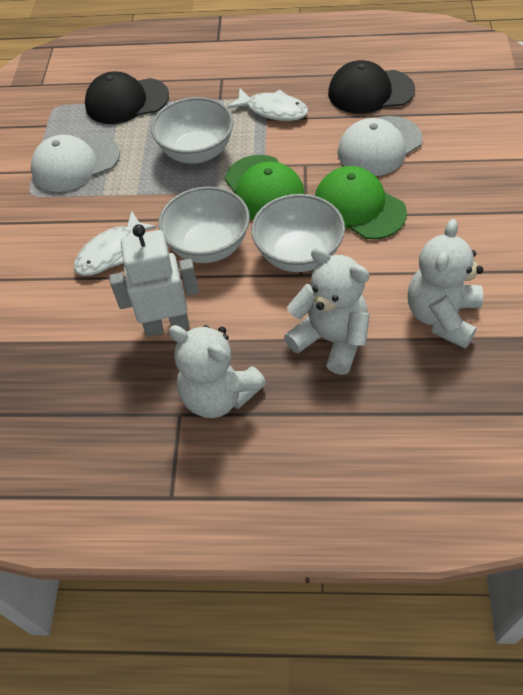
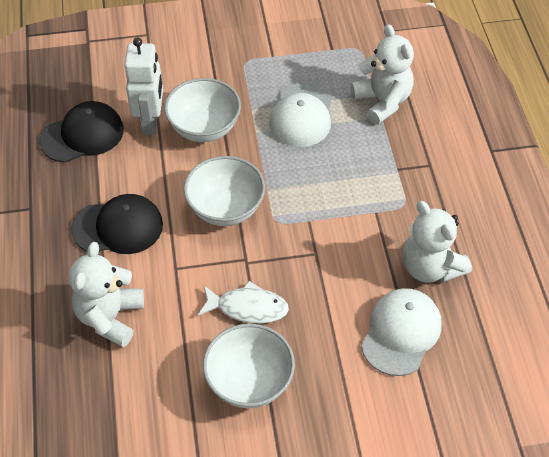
green cap: [225,155,305,220] [315,166,407,239] = 2 -> none = 0
white fish: [74,211,157,276] [227,88,308,121] = 2 -> [198,281,289,324] = 1

